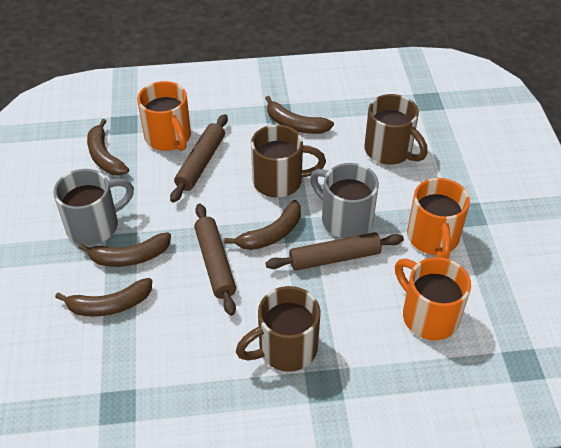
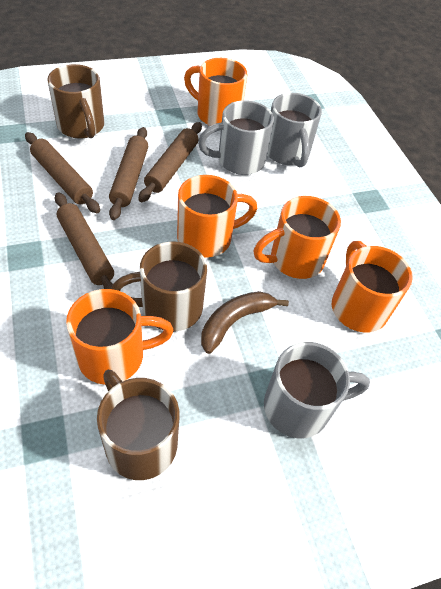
brown banana: [55,278,152,317] [79,232,171,267] [87,119,129,175] [224,200,301,250] [265,96,334,134] = 5 -> [201,291,289,354] = 1
brown rolling pin: [170,114,228,203] [194,204,236,316] [266,232,404,271] = 3 -> [25,132,100,213] [55,192,114,289] [109,127,148,220] [139,122,202,202] = 4
grey mug: [53,169,134,245] [310,163,379,238] = 2 -> [198,100,274,175] [264,342,370,438] [267,93,322,167] = 3
orange mug: [137,81,191,151] [395,257,471,340] [407,178,470,259] = 3 -> [66,289,174,385] [177,175,257,258] [184,58,247,126] [254,196,341,279] [332,241,413,332] = 5

